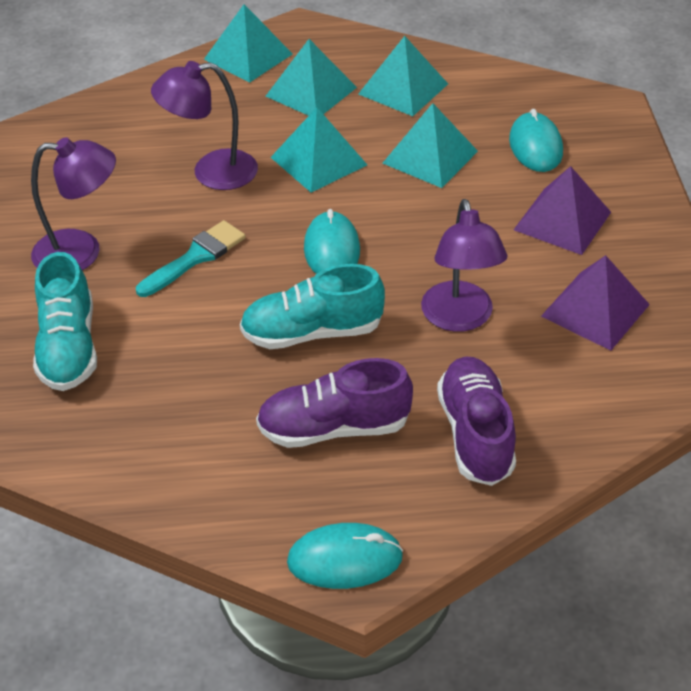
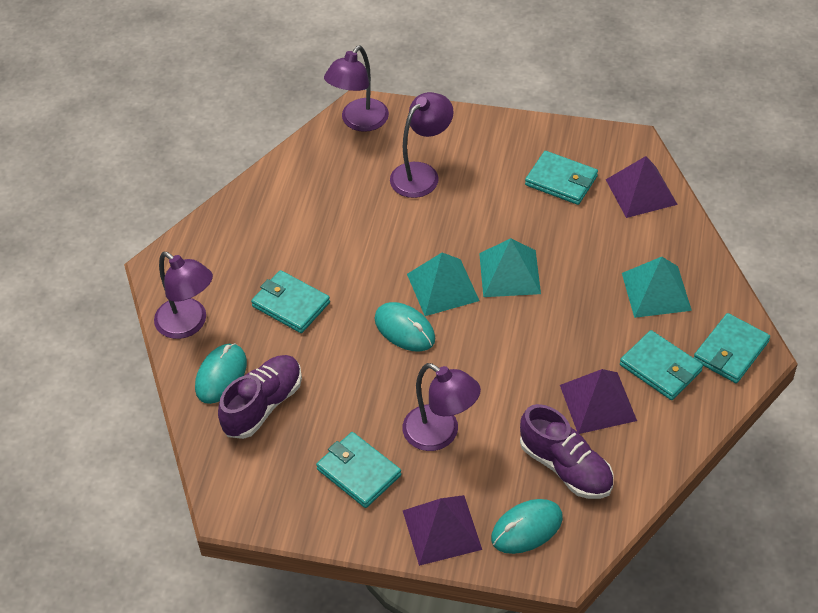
purple lamp: [31,137,116,270] [151,61,258,190] [421,199,507,332] = 3 -> [154,252,213,339] [324,46,389,132] [390,92,454,198] [402,363,481,451] = 4
purple pyramid: [514,166,611,255] [541,255,650,351] = 2 -> [403,495,482,566] [560,369,637,434] [606,156,678,218] = 3
turquoise brush: [136,220,246,297] = 1 -> none = 0
turquoise pyramid: [204,4,292,83] [266,39,357,116] [271,107,367,192] [358,36,448,116] [383,103,478,188] = 5 -> [407,253,479,316] [479,238,541,297] [622,257,692,318] = 3
turquoise shoe: [33,252,97,391] [240,264,385,349] = 2 -> none = 0
turquoise wallet: none = 0 -> [251,270,330,333] [316,432,401,508] [525,151,598,205] [620,330,703,400] [694,313,770,383] = 5

